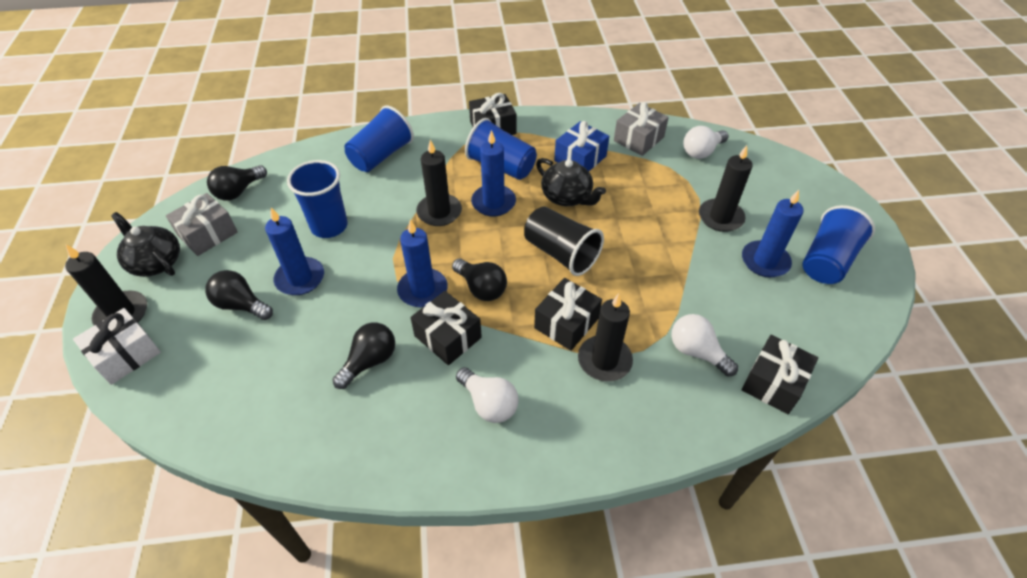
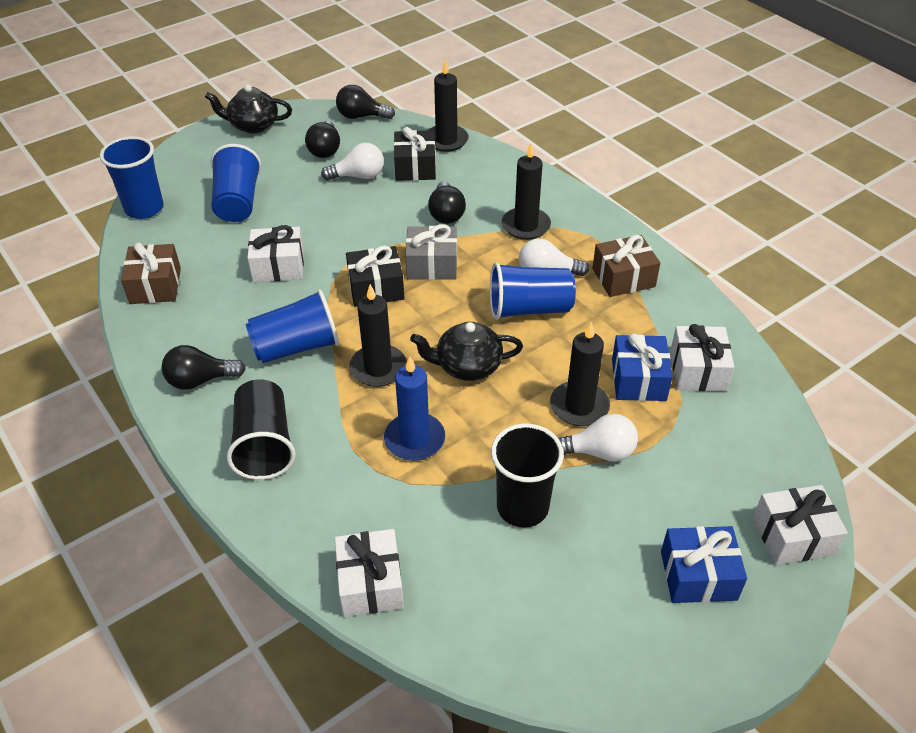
black cup: [524,206,604,276] = 1 -> [227,379,296,480] [491,423,564,528] = 2
black gift: [411,291,482,365] [469,93,517,135] [534,278,602,351] [741,335,818,414] = 4 -> [346,246,405,307] [394,127,436,181] = 2
blue candle: [265,208,324,295] [397,220,448,307] [471,130,516,216] [742,190,804,277] = 4 -> [384,356,445,461] = 1
blue gift: [554,121,609,171] = 1 -> [612,333,673,401] [661,526,747,603] = 2
brown gift: none = 0 -> [121,243,181,304] [592,235,660,297] = 2
grey gift: [166,193,238,256] [614,102,669,156] = 2 -> [405,224,457,280] = 1
white gift: [73,308,161,385] = 1 -> [247,225,304,282] [335,529,404,617] [670,324,734,391] [753,485,848,565] = 4

